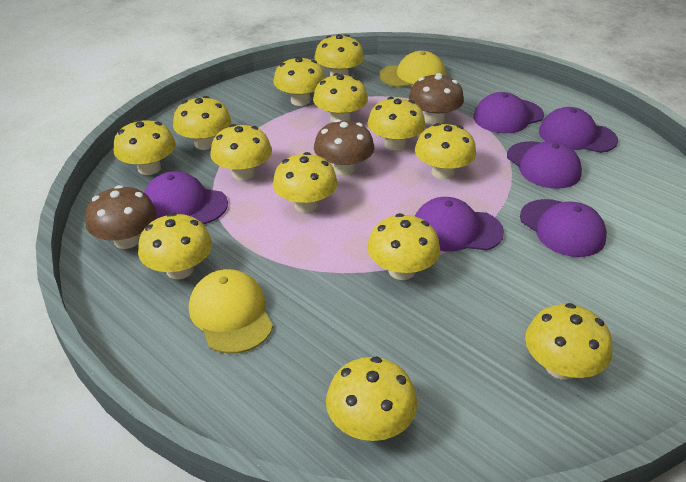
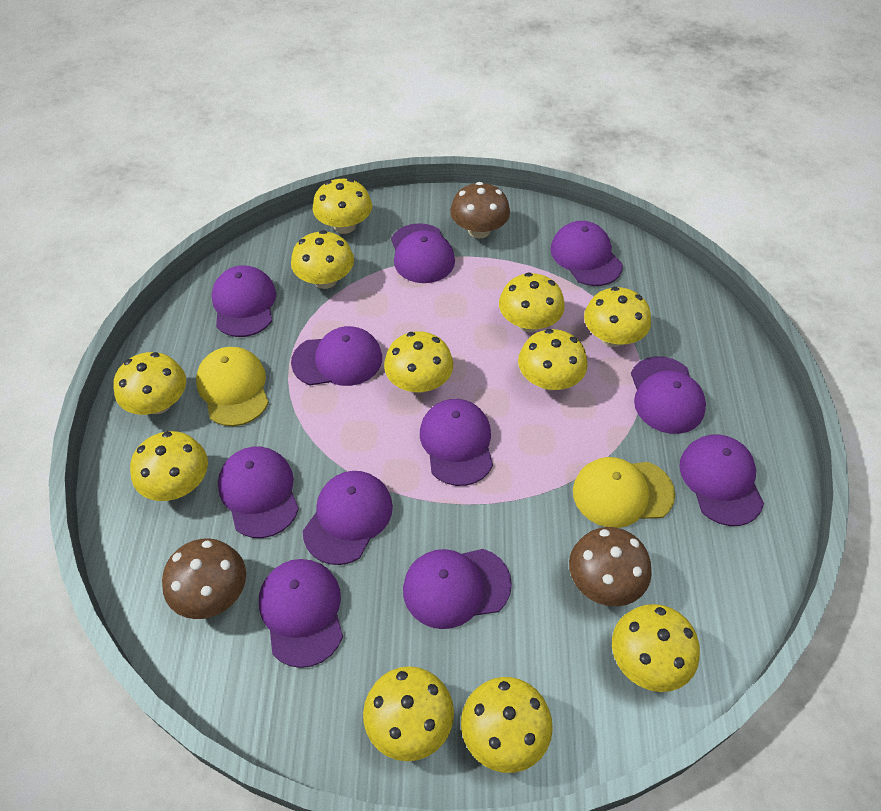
purple cap: [144,171,228,224] [415,197,504,251] [474,92,544,133] [507,141,582,189] [520,199,607,257] [539,107,618,153] = 6 -> [212,265,276,337] [218,447,299,538] [259,559,343,668] [291,326,382,386] [303,471,393,565] [391,223,455,283] [403,549,512,629] [420,399,493,486] [550,221,623,286] [631,356,706,434] [680,434,764,526] = 11
yellow mushroom: [113,119,176,175] [138,213,212,279] [173,96,231,150] [210,124,272,180] [273,56,326,106] [273,152,338,212] [313,73,368,122] [314,34,364,76] [326,357,417,441] [367,213,440,280] [368,97,425,151] [415,123,476,179] [525,303,612,380] = 13 -> [114,352,186,415] [130,431,208,501] [291,230,354,289] [313,179,372,234] [363,666,454,761] [384,331,453,393] [461,677,553,773] [499,273,565,332] [518,329,587,390] [584,287,651,347] [612,604,700,692] = 11

